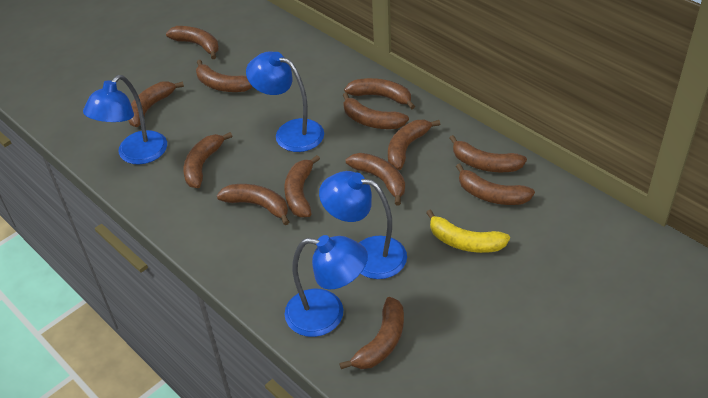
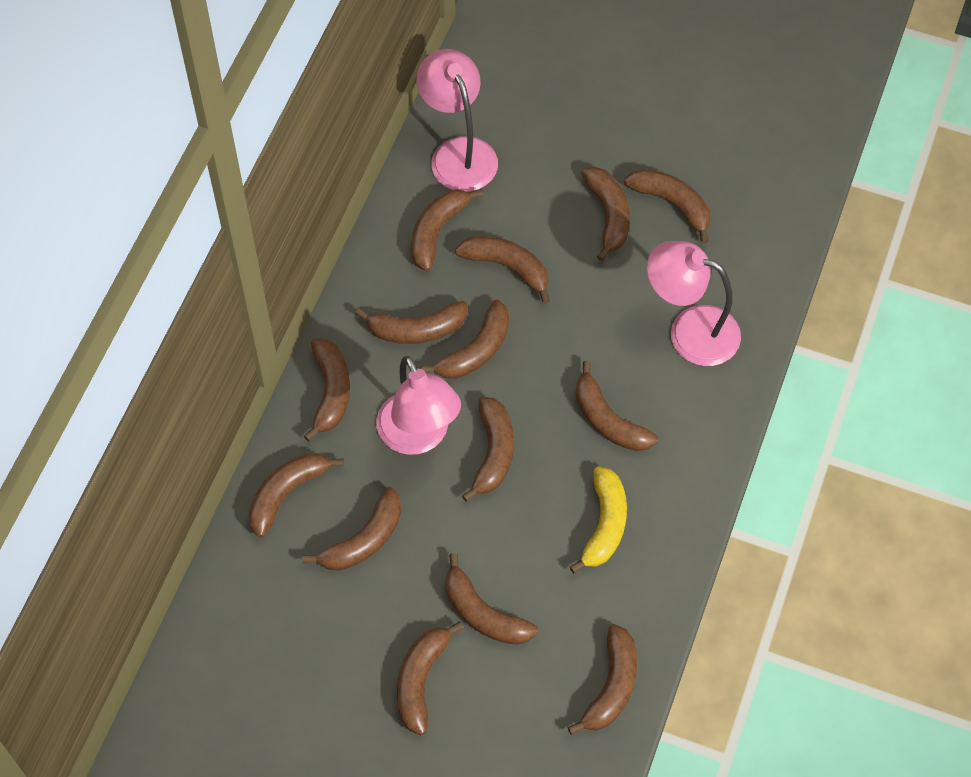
blue lamp: [83,75,167,164] [246,51,324,152] [285,235,368,337] [319,171,407,279] = 4 -> none = 0
brown banana: [128,81,184,127] [166,26,219,59] [183,132,232,188] [196,60,253,92] [217,184,289,225] [284,155,320,217] [339,297,404,369] [343,93,409,129] [344,78,415,109] [346,153,405,205] [388,120,440,170] [449,135,527,172] [456,163,535,205] = 13 -> [248,453,344,538] [303,487,401,571] [304,338,350,441] [355,301,468,344] [397,622,464,735] [411,189,483,271] [421,300,509,379] [446,553,538,645] [455,236,550,304] [462,397,514,502] [568,624,637,735] [575,361,658,451] [581,167,630,261] [624,169,710,244] = 14
pink lamp: none = 0 -> [376,356,461,455] [416,49,498,192] [647,241,741,366] = 3

